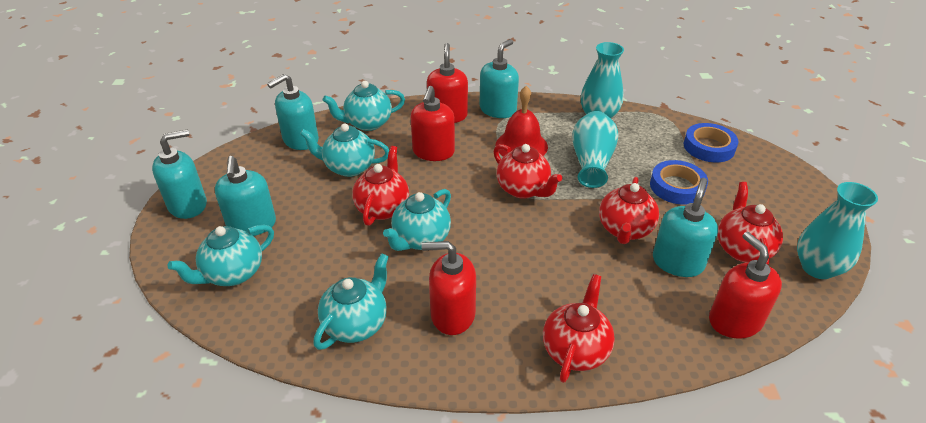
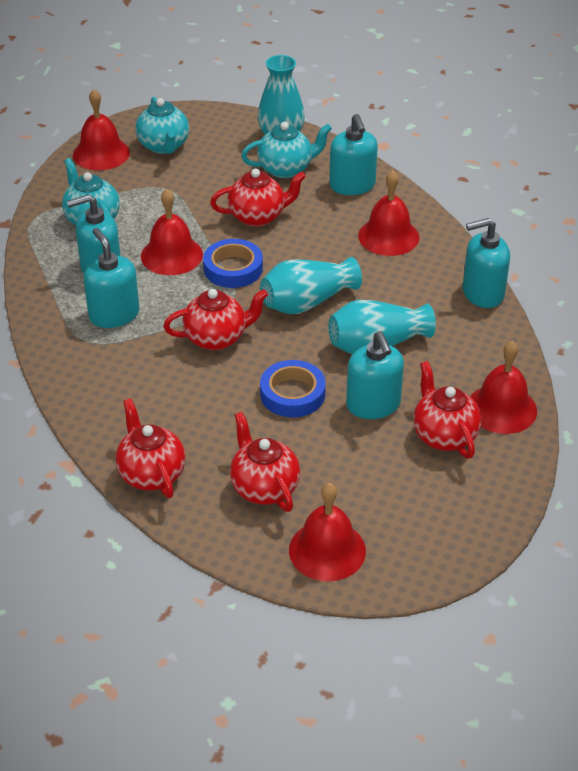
red bell: [496,86,548,157] = 1 -> [73,89,130,170] [141,189,203,275] [289,483,366,581] [358,170,419,256] [470,341,537,434] = 5
red soap dispenser: [410,86,455,161] [421,241,476,335] [427,43,468,123] [709,232,782,339] = 4 -> none = 0
turquoise teapot: [167,225,274,286] [300,123,389,177] [313,253,389,350] [323,81,405,131] [383,189,451,251] = 5 -> [62,158,120,225] [135,97,189,154] [241,122,332,178] = 3

